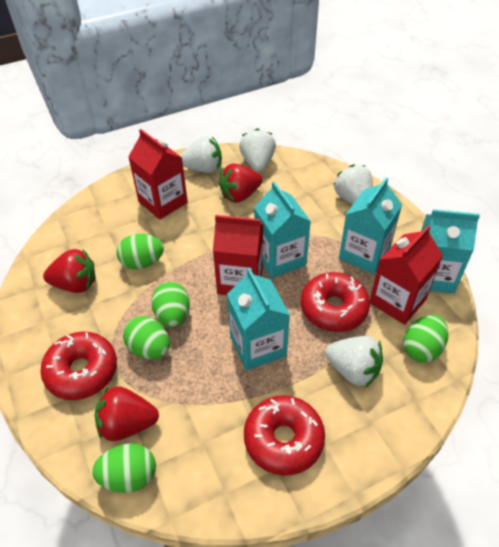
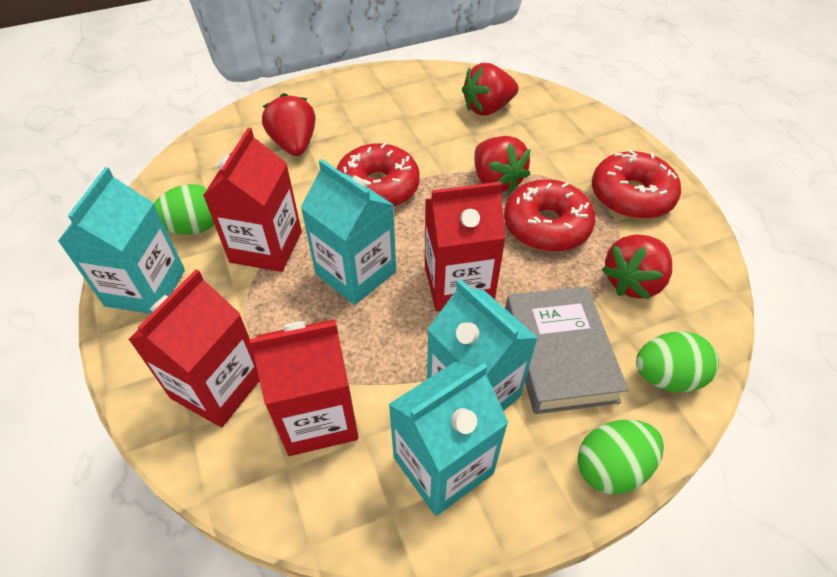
green egg: [92,443,156,493] [116,234,164,269] [123,316,170,359] [151,282,190,327] [403,315,448,362] = 5 -> [154,184,215,235] [578,419,664,494] [636,332,719,392] = 3
grey book: none = 0 -> [505,286,628,414] = 1
red carton: [128,129,188,220] [213,215,263,295] [370,225,443,325] = 3 -> [128,269,260,427] [203,128,302,272] [250,319,359,456] [425,182,506,311] = 4
red strawberry: [43,249,96,293] [95,386,159,441] [219,163,263,203] = 3 -> [262,93,316,156] [462,63,518,116] [474,136,530,194] [602,234,672,299] = 4
white strawberry: [180,136,222,173] [239,128,276,172] [325,336,383,387] [333,164,373,204] = 4 -> none = 0

